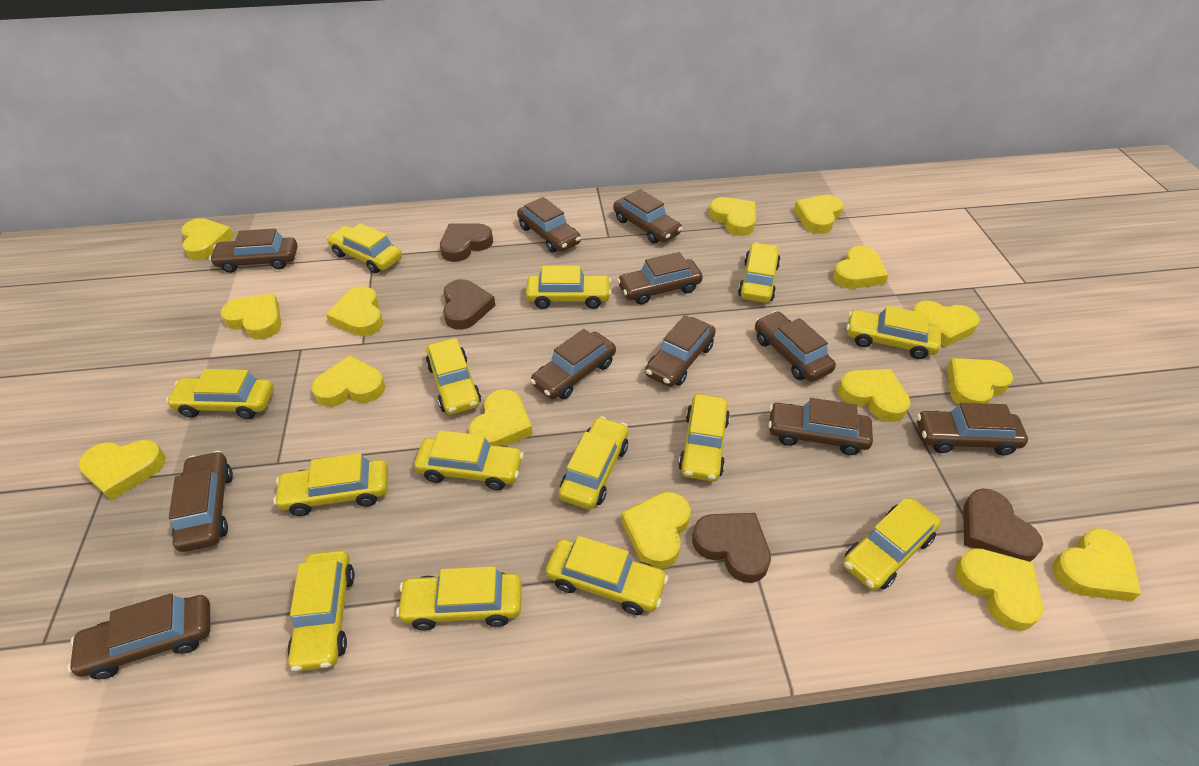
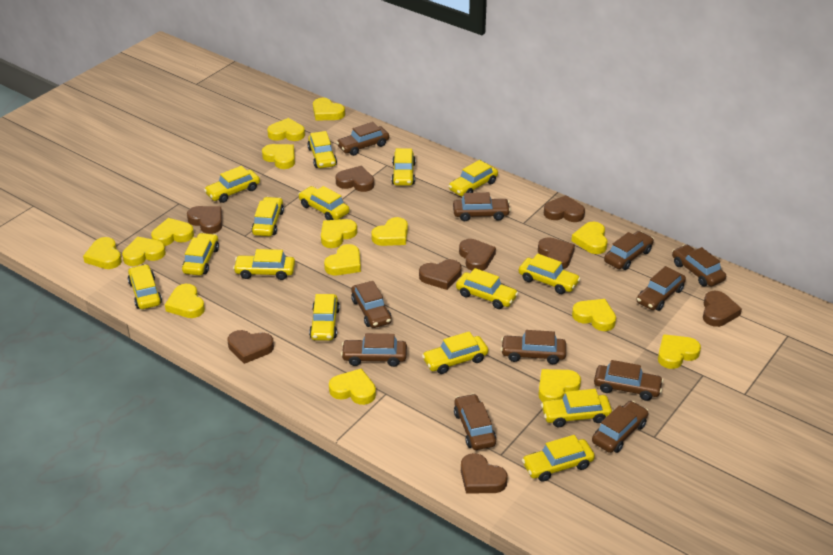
brown heart: [440,224,493,262] [443,279,495,330] [692,513,771,583] [963,488,1043,562] = 4 -> [187,206,222,234] [227,330,274,364] [336,166,374,192] [419,259,462,290] [459,239,496,271] [461,453,508,494] [538,237,575,269] [544,195,585,222] [703,291,742,327] = 9
yellow car: [166,369,274,419] [273,453,388,516] [288,550,355,671] [327,223,402,273] [396,566,522,630] [414,430,524,490] [426,338,481,415] [526,266,612,309] [546,536,668,615] [559,416,628,510] [678,394,730,482] [738,242,781,303] [843,498,941,591] [846,306,941,359] = 14 -> [128,264,162,309] [182,233,219,275] [204,166,260,203] [233,249,295,280] [252,197,284,236] [298,186,350,220] [307,131,337,168] [309,294,340,341] [391,148,416,186] [422,331,488,374] [449,160,498,196] [456,268,518,309] [519,254,580,294] [522,435,595,482] [541,389,612,427] = 15

